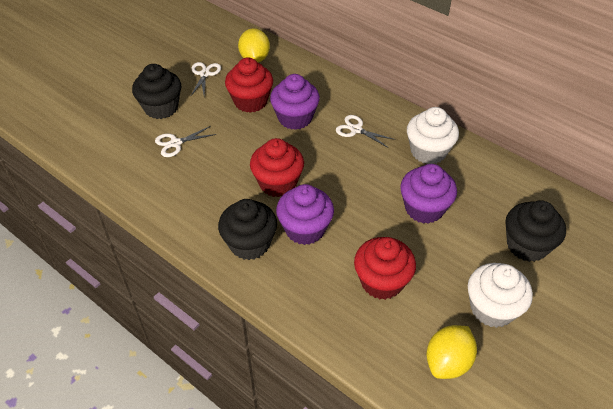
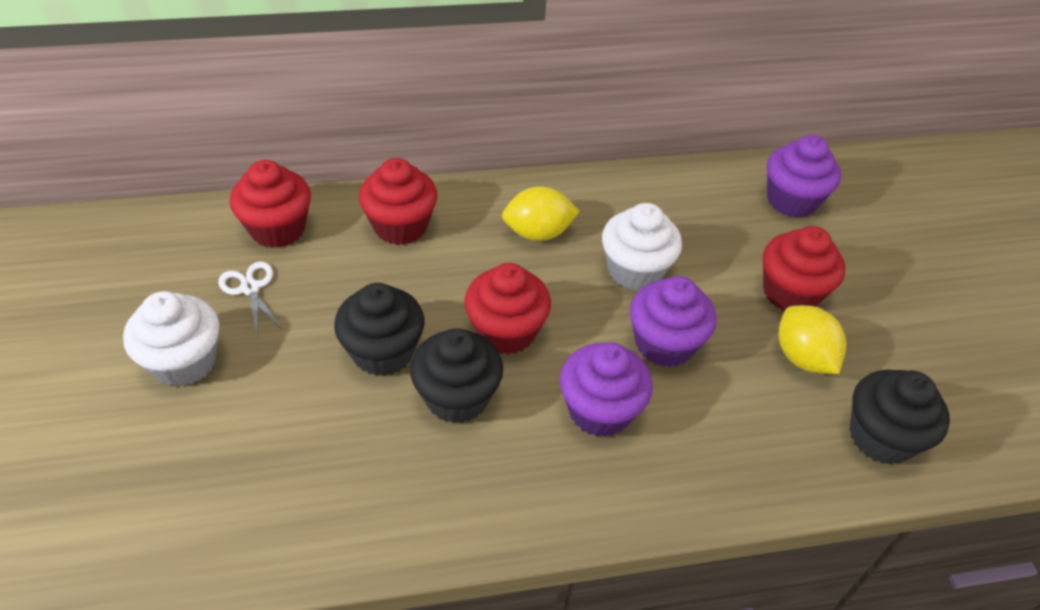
red cupcake: [225,57,273,113] [250,138,304,197] [354,237,416,300] = 3 -> [230,160,311,248] [359,158,437,245] [465,263,551,355] [763,226,845,311] = 4
white scissors: [155,126,216,157] [190,62,221,97] [336,115,395,148] = 3 -> [218,261,282,335] = 1

